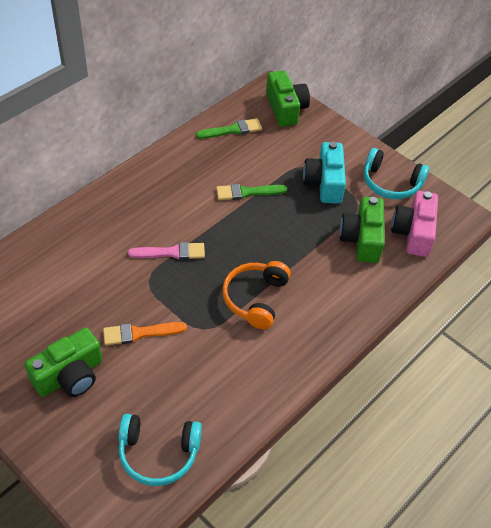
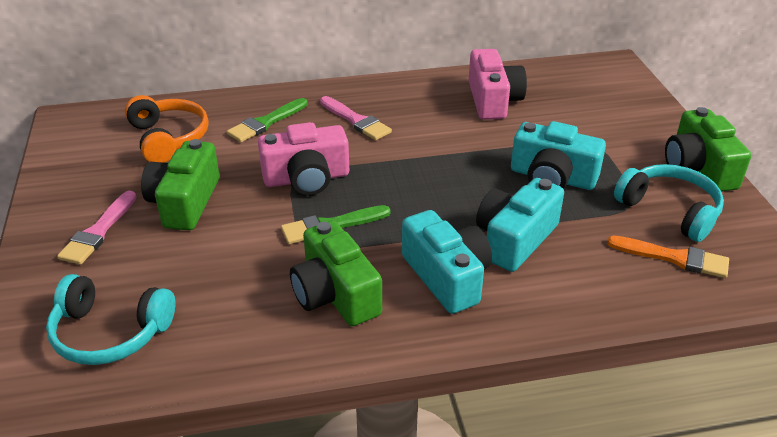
pink brush: [128,242,205,260] = 1 -> [57,191,136,265] [320,96,392,140] = 2
pink camera: [391,191,438,257] = 1 -> [258,122,349,196] [468,49,527,120] = 2
turquoise camera: [303,142,346,204] = 1 -> [402,210,492,314] [476,178,564,272] [511,121,606,190] = 3

